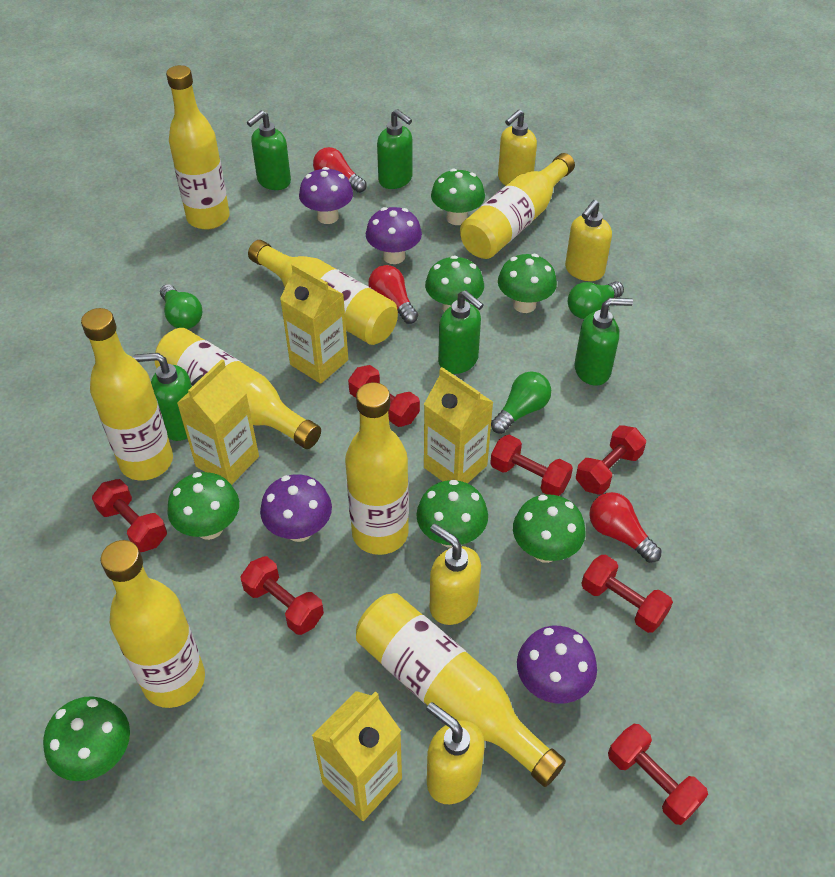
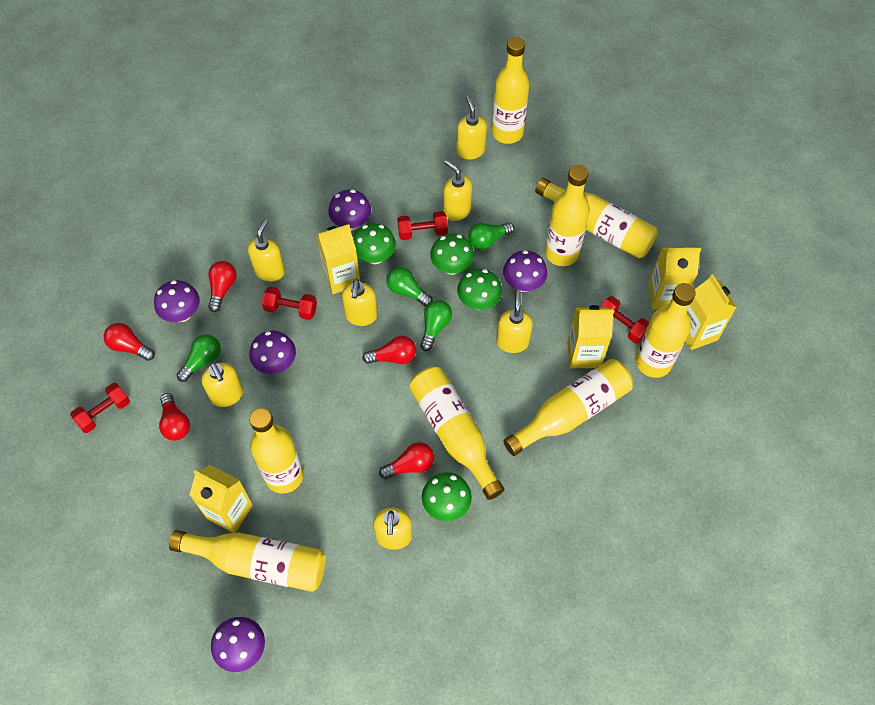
green light bulb: [160,284,202,329] [491,371,551,434] [568,282,624,319] = 3 -> [177,334,221,382] [386,267,433,307] [420,300,452,351] [468,222,515,250] = 4
green mushroom: [43,696,130,781] [167,472,239,540] [416,480,488,548] [425,256,484,312] [431,168,485,225] [498,254,557,313] [513,494,586,563] = 7 -> [353,223,396,264] [422,472,472,521] [430,233,474,275] [457,268,502,310] = 4
green soap dispenser: [133,353,192,441] [247,110,291,190] [377,109,413,189] [438,290,484,374] [574,298,633,386] = 5 -> none = 0
purple mushroom: [260,474,332,542] [299,167,353,224] [366,207,422,264] [517,626,597,704] = 4 -> [154,280,200,322] [211,617,265,672] [249,330,296,374] [328,190,371,231] [503,250,547,292] = 5
red dumbbell: [92,479,167,552] [240,556,324,635] [348,365,420,427] [490,435,573,496] [576,425,646,494] [581,555,673,633] [608,724,708,825] = 7 -> [70,383,130,433] [262,287,317,320] [397,211,448,240] [600,296,650,343] = 4
red light bulb: [313,147,366,193] [368,265,418,324] [589,492,662,563] = 3 -> [104,323,155,361] [159,393,190,441] [208,261,237,312] [362,336,416,364] [379,442,434,479] = 5
yellow carton: [177,359,259,485] [280,263,348,384] [312,691,402,821] [424,367,493,483] = 4 -> [190,465,253,533] [316,224,360,294] [567,305,614,368] [648,247,701,309] [685,274,737,350] = 5
yellow soap dispenser: [426,702,485,804] [430,524,481,625] [498,109,537,185] [565,200,612,281] = 4 -> [201,362,243,407] [248,219,285,282] [342,279,378,326] [373,508,412,550] [443,160,472,221] [456,96,487,160] [496,291,533,353] = 7

